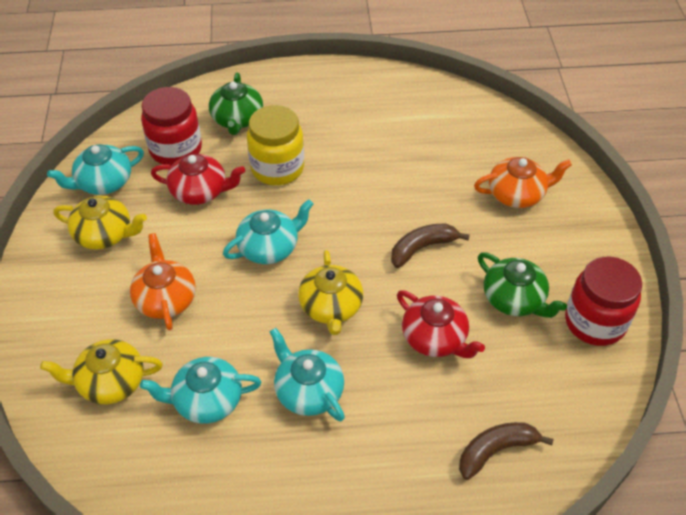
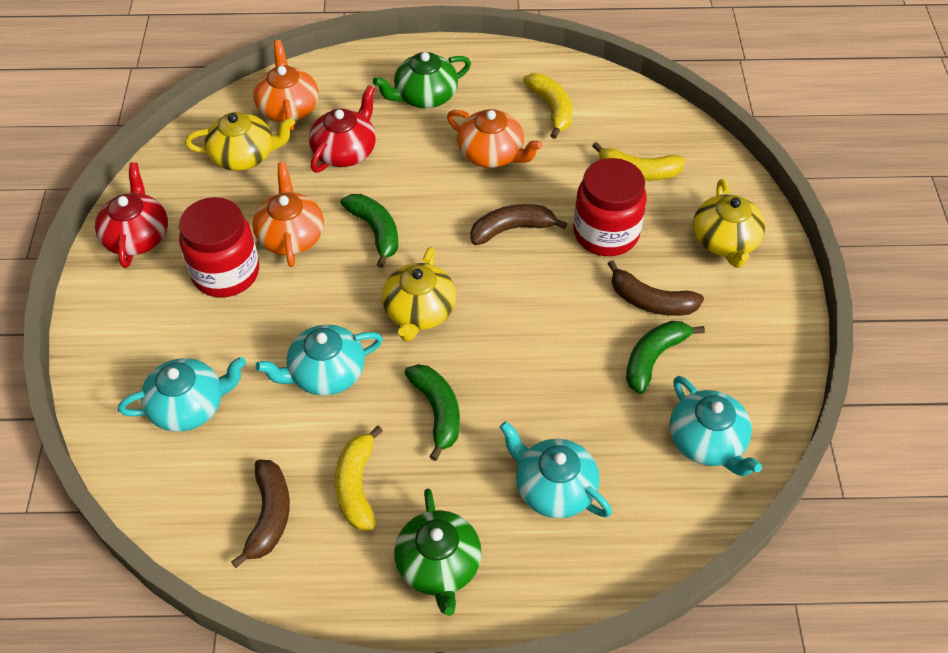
brown banana: [391,224,470,268] [459,422,554,480] = 2 -> [231,460,290,568] [470,204,567,245] [608,260,704,316] = 3
green banana: none = 0 -> [340,194,398,268] [405,364,460,461] [626,321,705,394] = 3
orange teapot: [130,233,196,330] [474,157,572,208] = 2 -> [252,162,324,267] [253,40,318,131] [447,109,543,168] = 3
yellow banana: none = 0 -> [335,425,383,530] [523,73,573,139] [592,142,685,181] = 3
yellow jar: [247,105,304,185] = 1 -> none = 0

